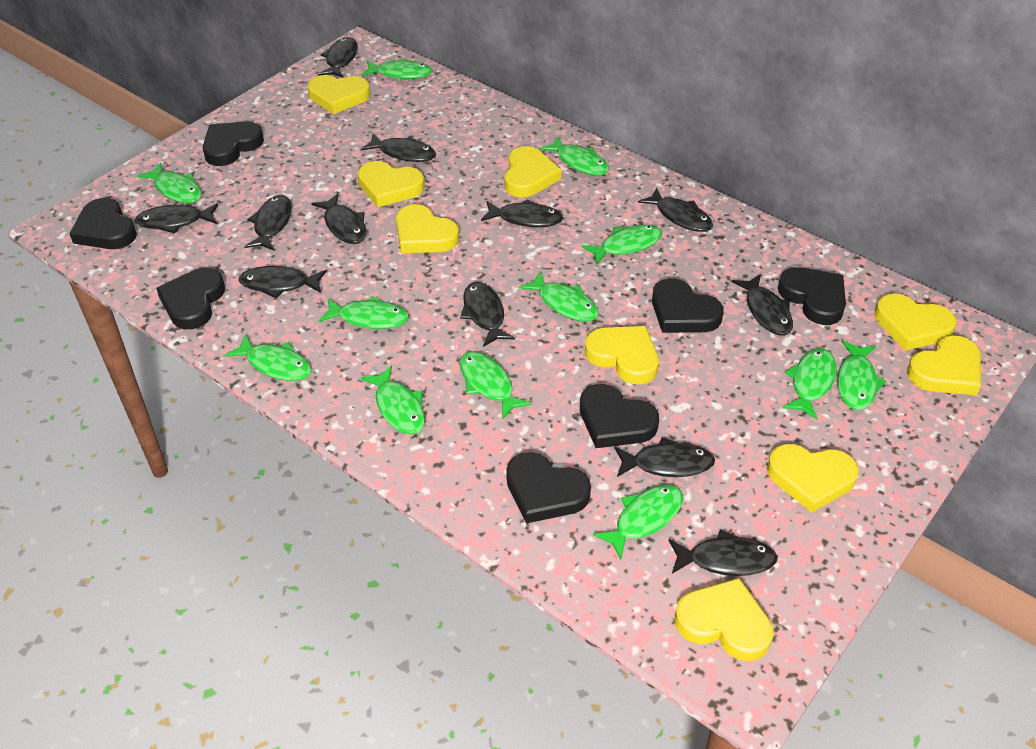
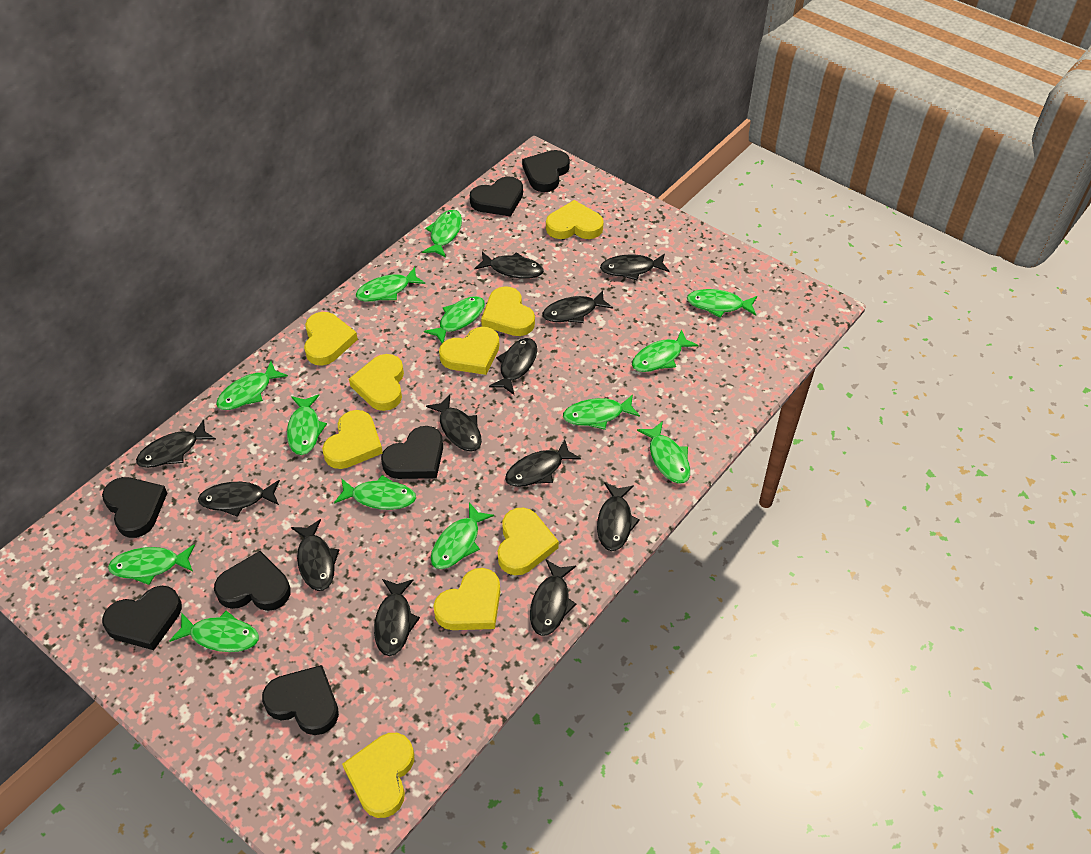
green fish: [137,162,202,203] [225,334,312,381] [319,296,409,329] [361,365,425,435] [362,58,433,79] [460,351,532,420] [519,271,599,322] [540,136,609,175] [582,225,662,265] [593,485,683,559] [783,348,836,419] [837,340,886,410] = 12 -> [108,544,195,585] [170,611,259,652] [216,361,288,410] [287,394,327,455] [334,475,416,510] [356,267,425,302] [422,210,462,258] [424,296,485,343] [431,503,494,569] [563,394,640,430] [632,329,699,372] [637,421,690,484] [687,289,757,318] = 13

